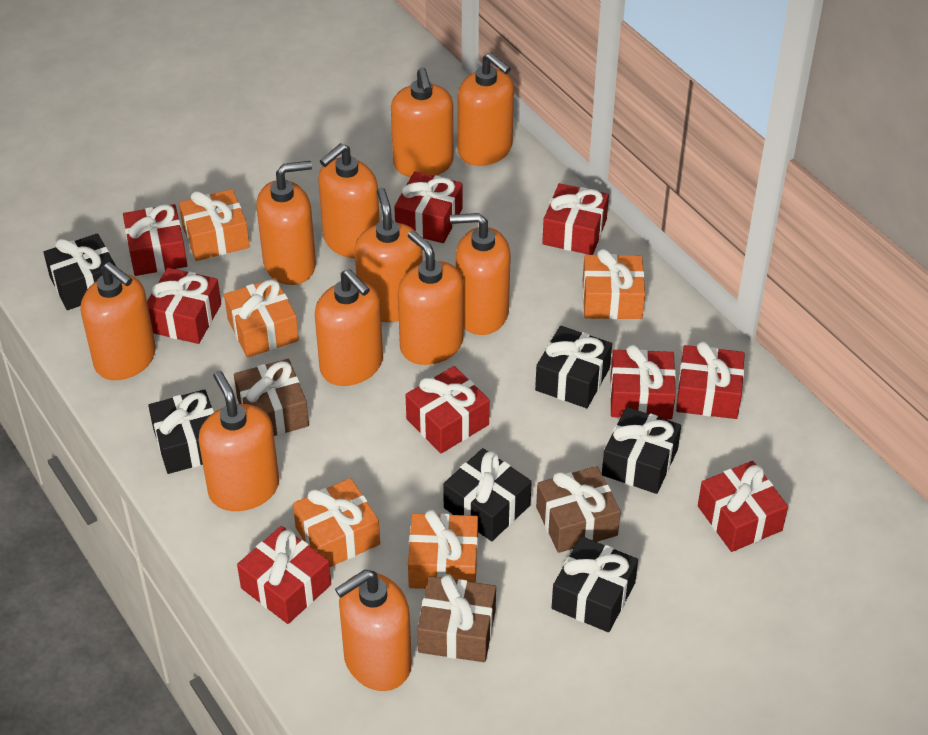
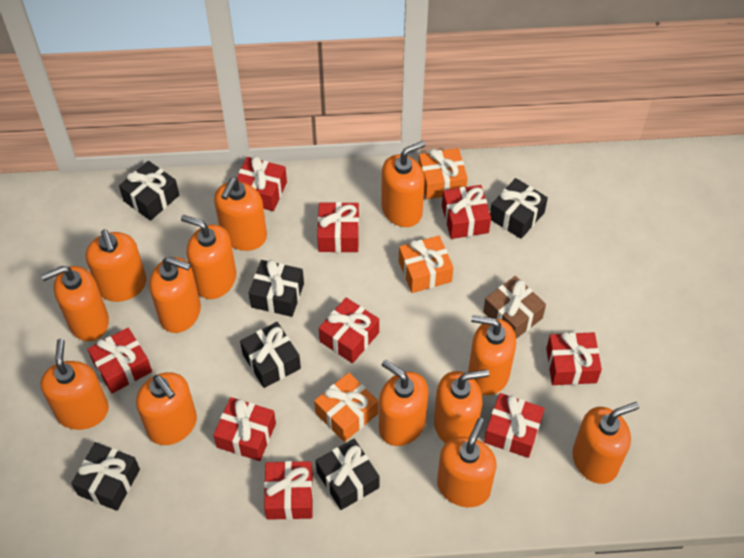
brown gift: [234,359,309,436] [417,574,496,662] [536,466,621,553] = 3 -> [483,276,546,339] = 1
orange gift: [179,189,250,261] [224,278,299,358] [293,478,380,567] [408,509,478,589] [583,249,645,319] = 5 -> [314,373,378,442] [399,236,454,293] [418,148,468,199] = 3
orange soap dispenser: [81,262,156,380] [199,371,279,511] [257,161,316,285] [315,269,383,386] [318,143,380,258] [335,570,412,691] [355,188,423,322] [391,67,453,177] [398,231,464,365] [450,213,511,335] [458,53,514,166] = 11 -> [40,339,109,430] [41,266,109,341] [86,229,147,302] [136,372,197,445] [149,256,201,333] [181,215,236,299] [214,178,267,251] [379,360,428,446] [381,141,425,227] [434,369,489,444] [437,418,497,507] [468,315,516,396] [572,402,639,484] = 13

